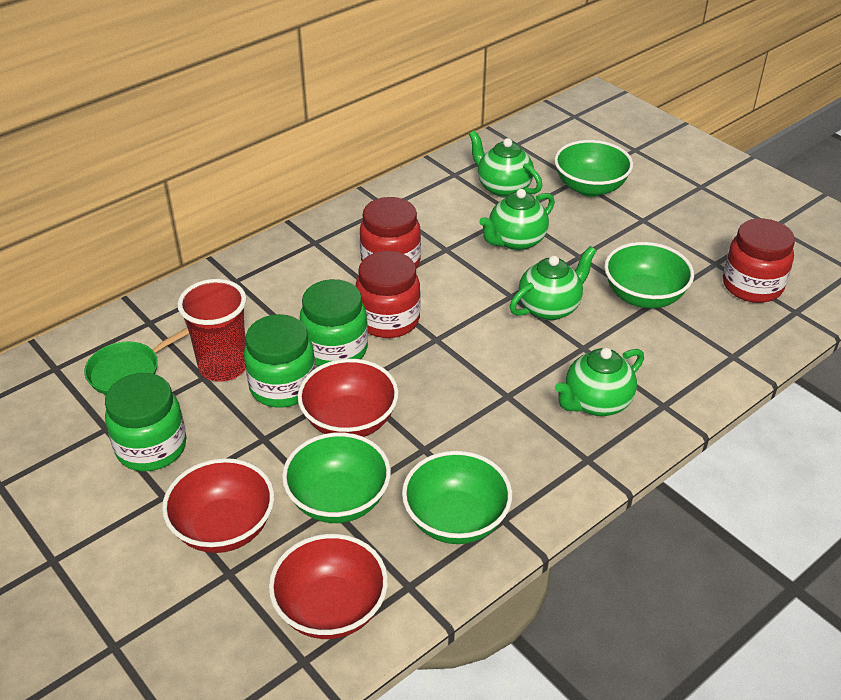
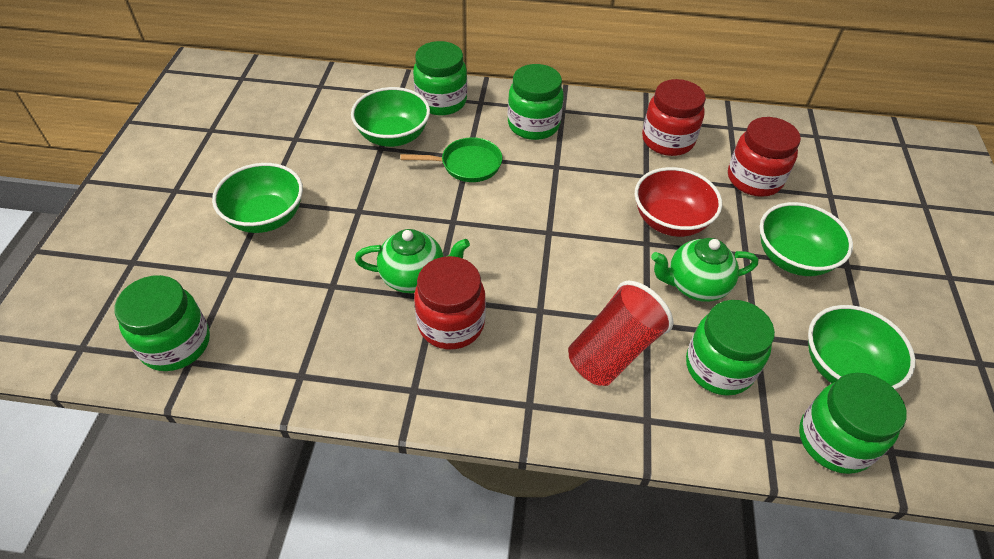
green jar: [105,373,187,471] [244,314,316,408] [300,279,368,366] = 3 -> [114,275,210,371] [413,41,467,115] [508,64,564,140] [686,300,775,396] [799,373,907,474] = 5
green teapot: [469,130,542,198] [479,189,555,251] [510,246,596,321] [555,348,644,416] = 4 -> [355,229,470,293] [651,238,758,302] = 2
red bowl: [162,458,274,553] [269,534,388,639] [298,359,399,437] = 3 -> [635,167,722,237] = 1

